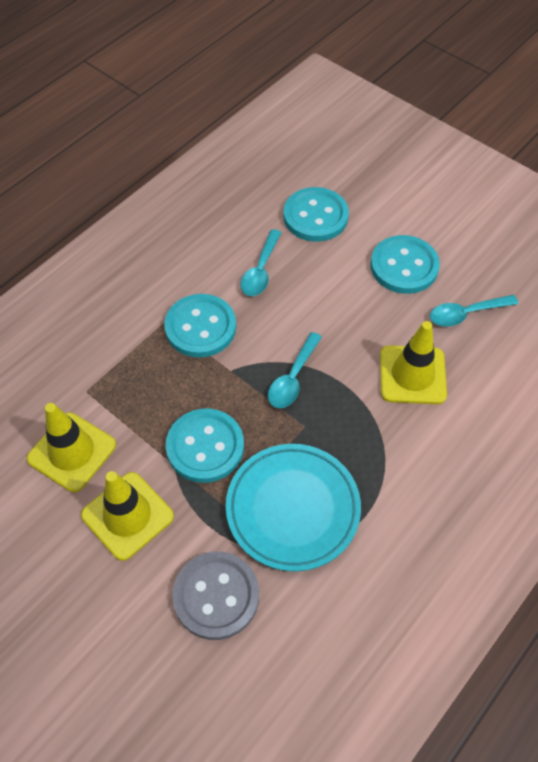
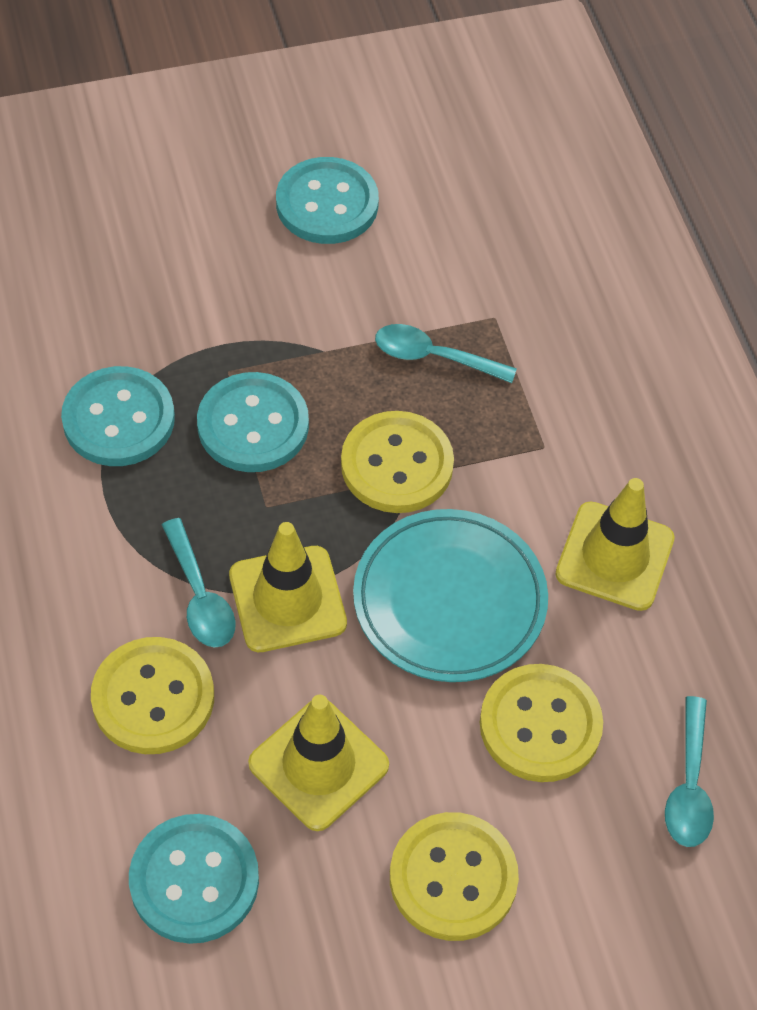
grey button: [172,551,259,640] = 1 -> none = 0
yellow button: none = 0 -> [91,637,214,754] [341,411,454,513] [390,812,519,941] [480,664,603,782] = 4

